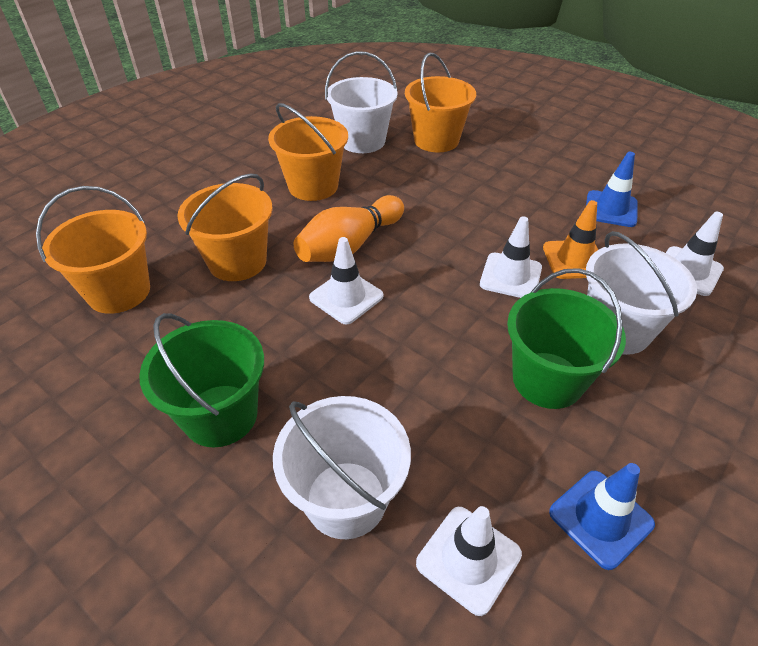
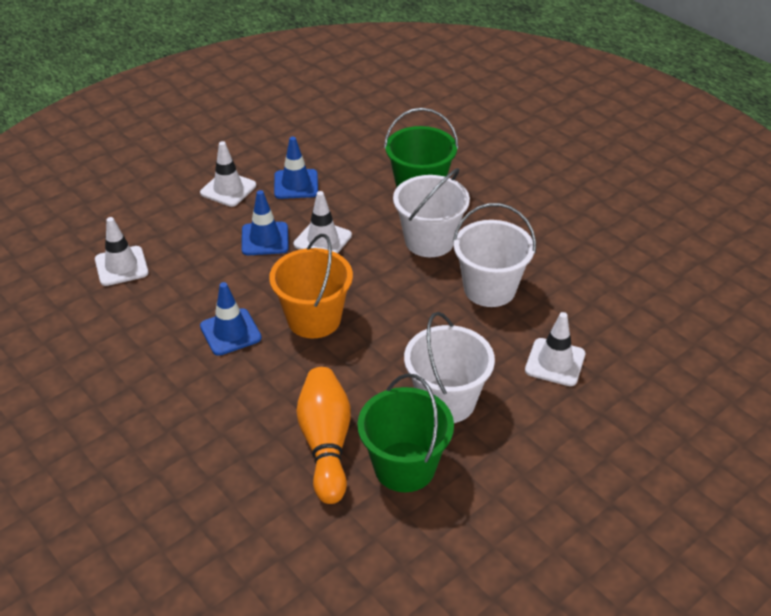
blue traffic cone: [549,463,655,570] [586,152,638,227] = 2 -> [200,282,262,356] [242,190,289,255] [274,137,318,199] = 3
orange bucket: [36,186,150,314] [177,173,273,281] [268,103,348,201] [405,53,476,153] = 4 -> [269,234,353,338] = 1
orange traffic cone: [543,200,598,279] = 1 -> none = 0

